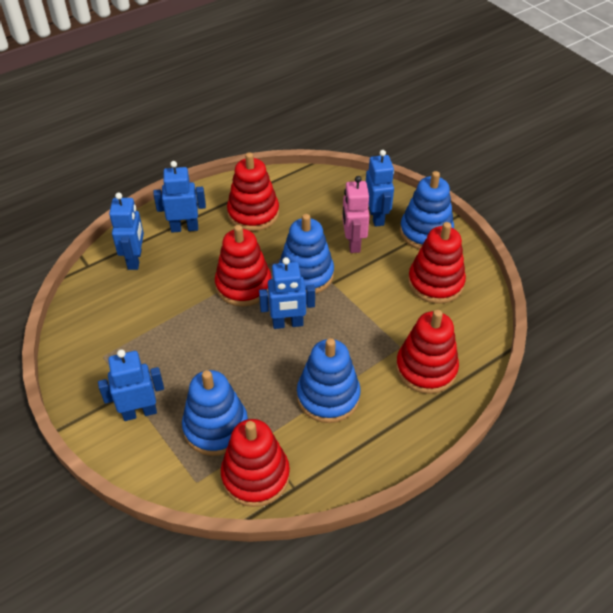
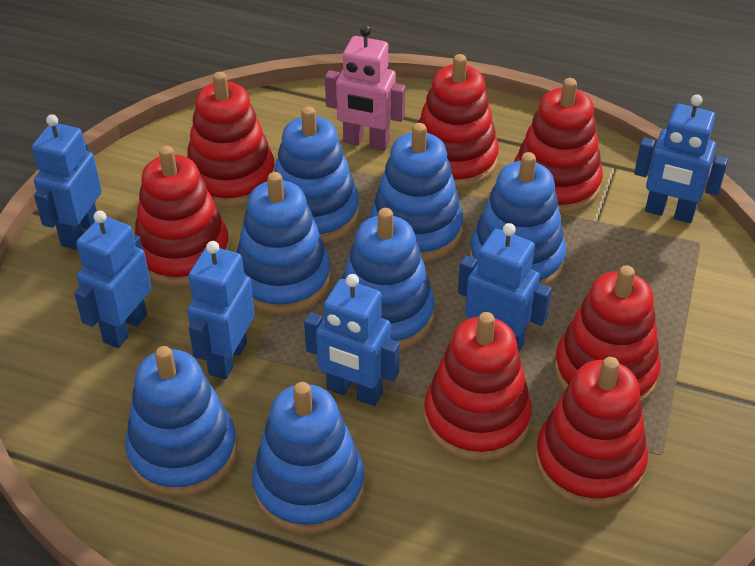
blue robot: [98,349,164,421] [109,192,144,270] [153,161,206,233] [259,257,315,329] [366,150,394,227] = 5 -> [32,114,102,250] [74,210,151,348] [187,241,255,379] [304,274,400,406] [458,223,552,352] [634,94,728,223] = 6
blue stacking toy: [182,370,248,456] [279,214,334,294] [297,338,361,423] [400,171,454,250] = 4 -> [125,346,237,497] [237,172,331,314] [252,382,365,534] [274,106,359,243] [341,208,435,350] [370,123,463,262] [470,152,566,286] = 7
red stacking toy: [215,225,271,306] [221,419,290,507] [227,152,279,231] [396,310,459,394] [408,222,466,304] = 5 -> [135,146,230,286] [187,72,275,208] [418,54,499,189] [424,312,532,461] [514,78,603,214] [535,357,648,508] [554,265,661,404] = 7

